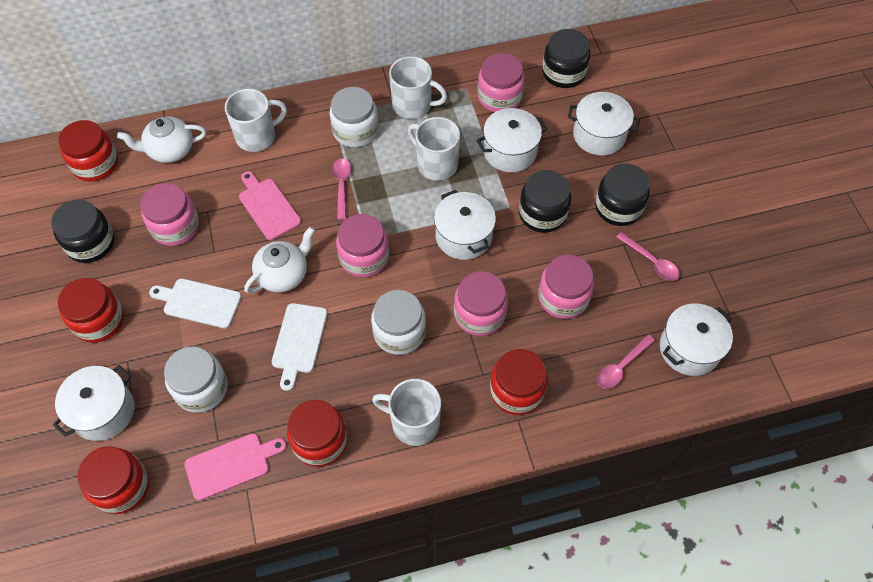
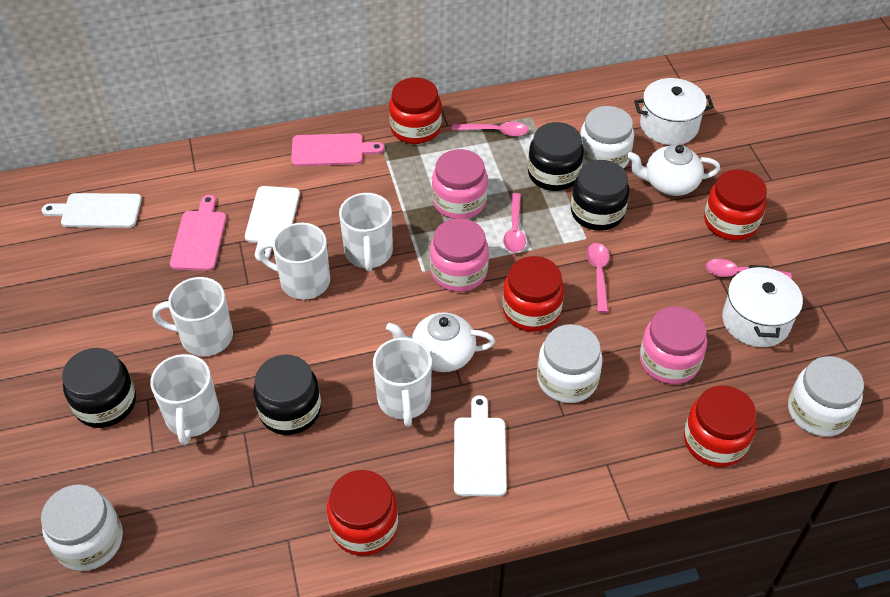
pink jar: [141,183,199,246] [336,214,389,278] [454,271,508,336] [477,53,525,112] [538,255,594,319] = 5 -> [430,218,489,292] [432,149,488,219] [640,306,707,384] = 3
pink spoon: [332,158,351,220] [597,334,655,389] [617,232,680,281] = 3 -> [452,121,528,137] [503,193,526,253] [586,243,609,313] [705,259,792,279] = 4
white cutting board: [149,279,241,328] [272,303,327,391] = 2 -> [42,193,142,228] [245,186,300,261] [454,395,507,497] = 3
white jar: [164,346,228,413] [329,87,378,147] [371,290,426,355] = 3 -> [41,484,123,571] [537,324,603,403] [580,106,634,169] [788,356,864,437] = 4
white mug: [225,89,287,152] [372,379,441,446] [389,56,447,119] [408,117,460,181] = 4 -> [150,354,220,445] [153,277,233,356] [258,223,330,300] [339,193,393,272] [373,338,432,427] = 5
white pot: [53,365,134,441] [434,190,496,260] [477,108,547,172] [568,92,640,156] [660,304,733,376] = 5 -> [634,78,714,145] [722,265,803,347] = 2

